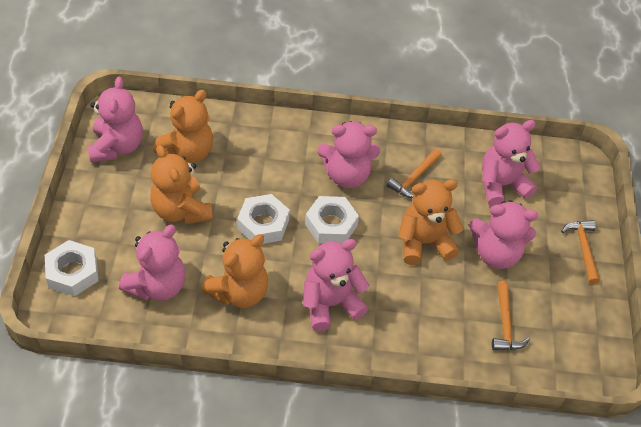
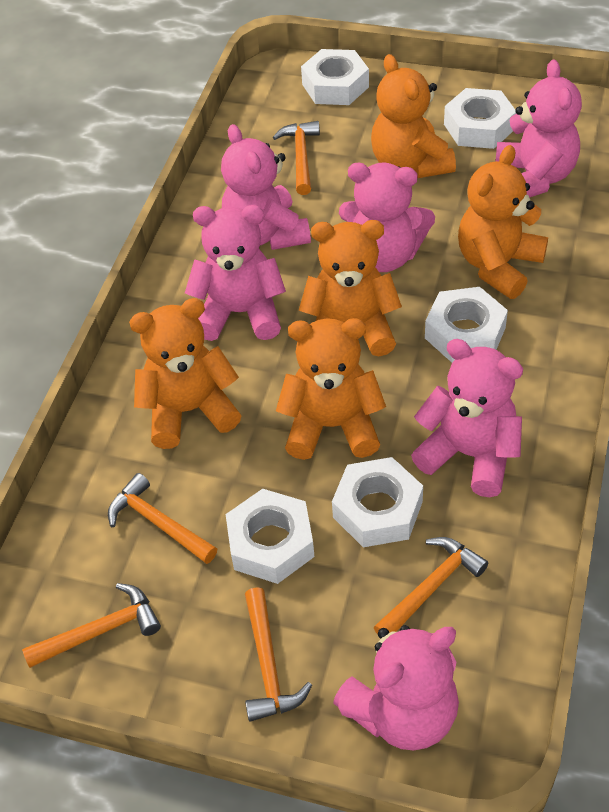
orange hammer: [387,149,442,198] [492,281,530,350] [561,220,600,284] = 3 -> [22,583,161,668] [108,473,217,564] [245,587,312,722] [273,121,320,195] [374,537,488,634] = 5
orange teddy bear: [150,145,213,224] [153,90,213,163] [201,234,269,308] [398,179,464,265] = 4 -> [129,298,242,449] [276,318,386,460] [299,220,402,356] [371,54,456,178] [458,145,548,299] = 5
white nut: [45,240,99,296] [237,194,290,244] [305,196,359,244] = 3 -> [226,489,315,584] [301,49,369,105] [332,457,423,547] [425,287,508,363] [444,88,516,149] = 5

